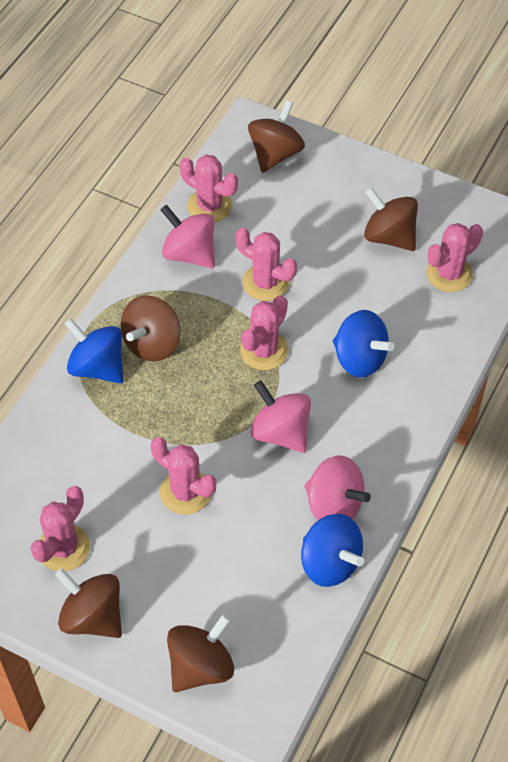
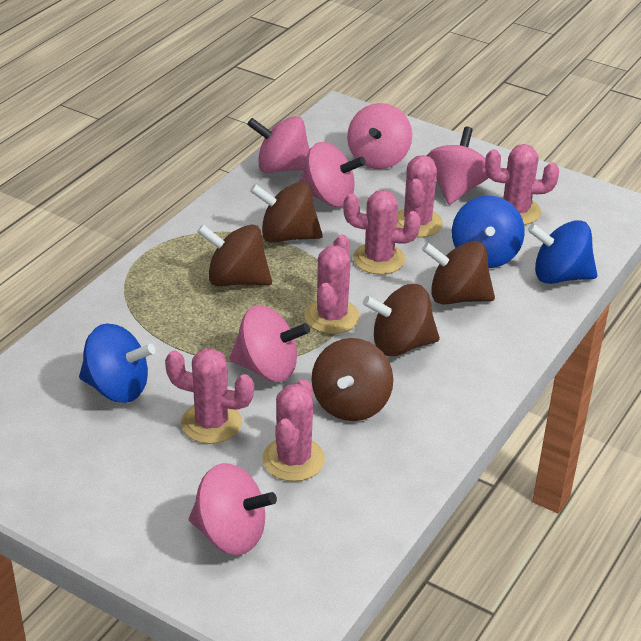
pink spinning top: [160,204,215,268] [250,380,311,453] [305,456,371,520] = 3 -> [189,463,277,555] [229,305,310,382] [247,116,310,173] [299,142,366,207] [347,103,412,169] [427,127,488,205] = 6

